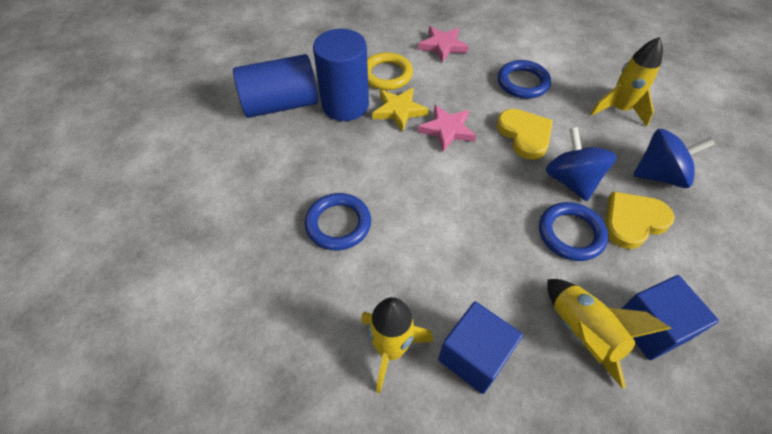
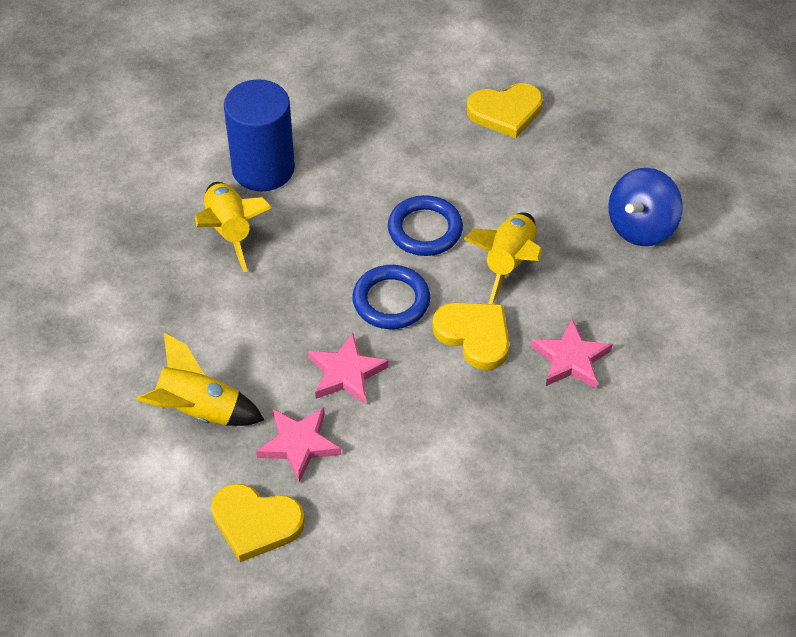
blue cube: [438,301,523,394] [621,275,719,360] = 2 -> none = 0
blue cylinder: [233,54,318,118] [313,29,369,121] = 2 -> [224,79,295,191] = 1
blue ring: [305,193,371,250] [498,60,551,99] [539,202,608,261] = 3 -> [352,265,430,329] [388,195,463,256] = 2
blue spinning top: [545,127,617,201] [633,129,715,188] = 2 -> [608,168,683,246] = 1
pink star: [418,26,469,63] [418,105,476,152] = 2 -> [256,408,341,483] [308,333,388,405] [531,319,613,389] = 3
yellow heart: [497,109,553,160] [605,191,675,249] = 2 -> [211,483,305,562] [432,302,509,370] [467,83,543,138] = 3
yellow ring: [367,52,413,90] = 1 -> none = 0
yellow star: [372,88,429,132] = 1 -> none = 0

